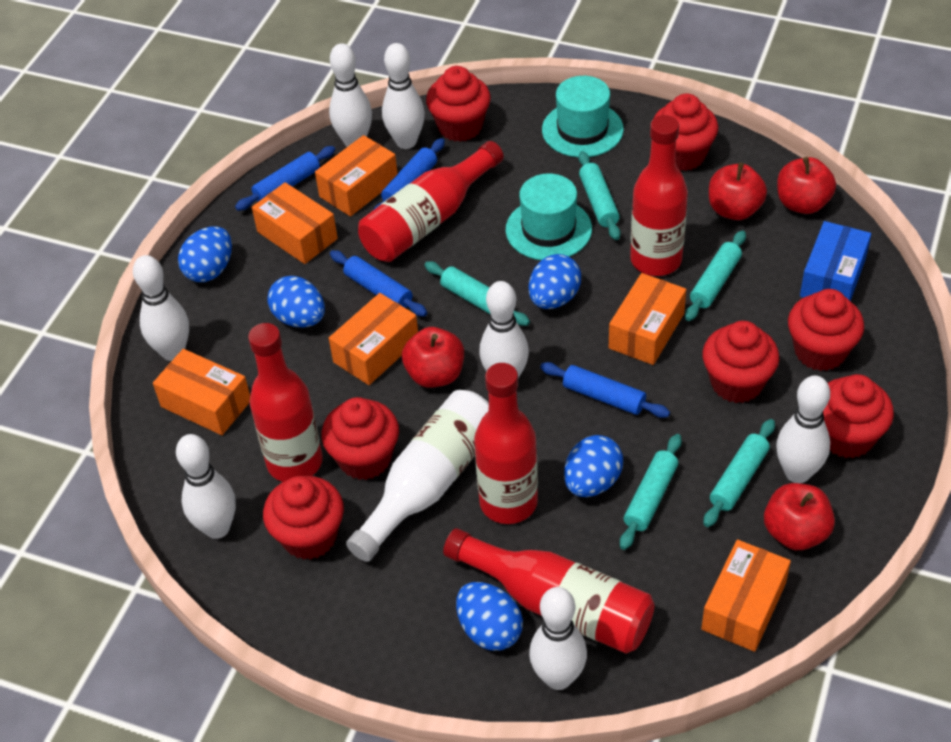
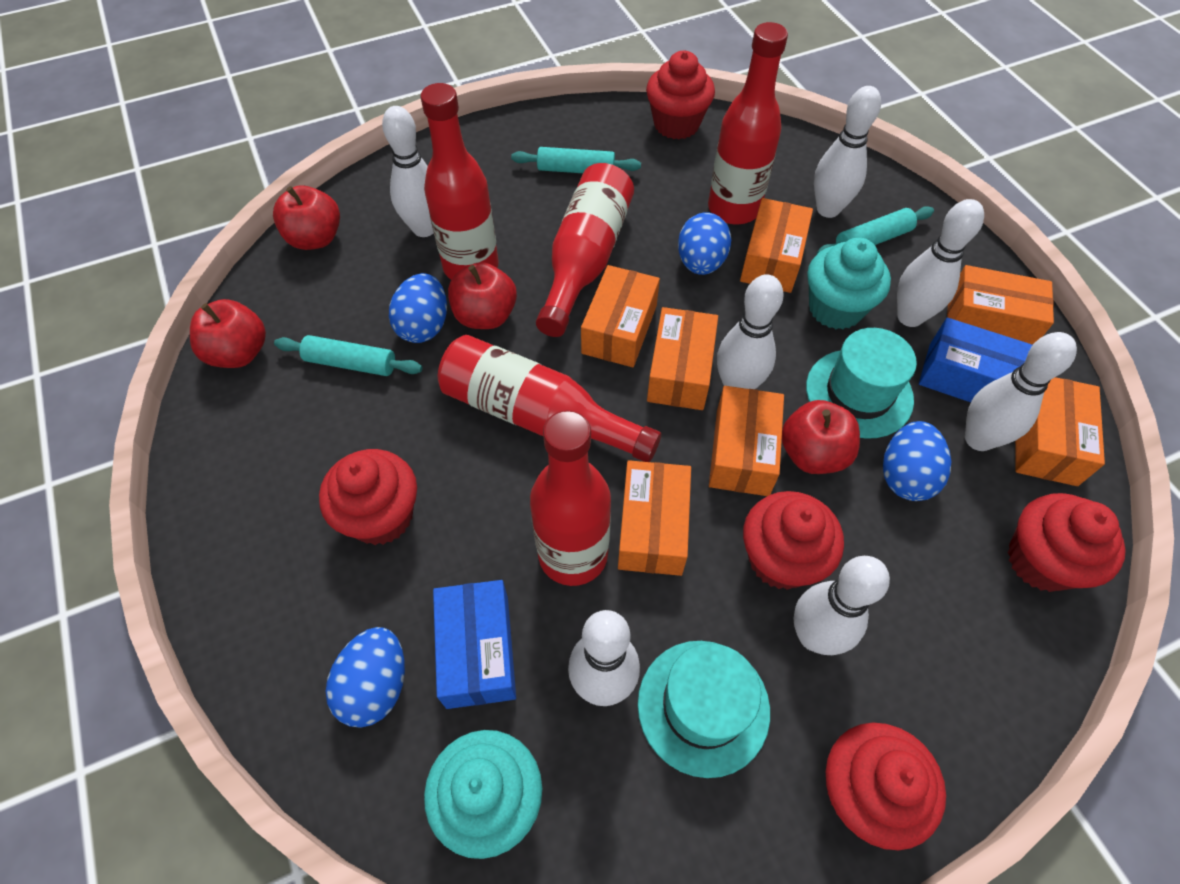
blue box: [800,221,871,301] = 1 -> [433,580,516,709] [919,318,1032,402] = 2
blue egg: [178,226,232,282] [268,276,325,327] [456,582,523,651] [529,254,581,309] [564,435,623,497] = 5 -> [326,627,405,728] [389,273,447,343] [678,213,731,275] [883,421,951,501] = 4
blue rolling pin: [235,146,335,211] [330,250,427,317] [373,138,445,210] [540,362,670,418] = 4 -> none = 0
orange box: [153,349,250,435] [252,182,338,264] [315,135,398,217] [329,293,418,385] [609,273,686,365] [701,540,791,652] = 6 -> [581,265,660,367] [618,460,691,576] [647,307,718,410] [709,386,784,496] [740,198,813,293] [947,265,1054,345] [1015,377,1105,486] = 7
red cupcake: [263,476,344,560] [321,397,399,480] [426,66,491,142] [654,94,718,171] [702,321,779,403] [788,289,864,371] [823,374,894,458] = 7 -> [319,449,417,545] [646,51,715,139] [743,491,844,590] [826,722,946,850] [1008,493,1126,592] = 5
turquoise cupcake: none = 0 -> [424,730,542,859] [807,238,891,330] = 2
turquoise rolling pin: [424,261,530,326] [578,151,621,240] [620,434,682,550] [685,230,746,321] [703,419,775,527] = 5 -> [274,335,422,376] [511,147,641,173] [817,206,934,254] = 3
white bottle: [346,390,489,562] = 1 -> none = 0

